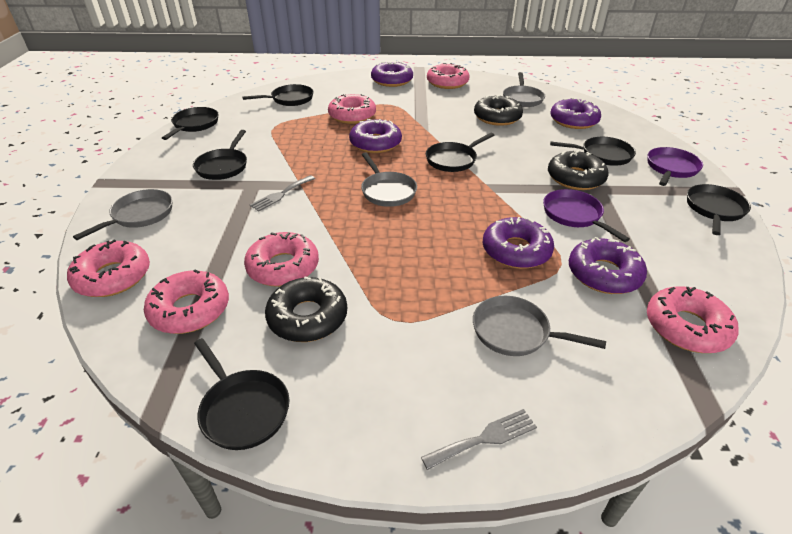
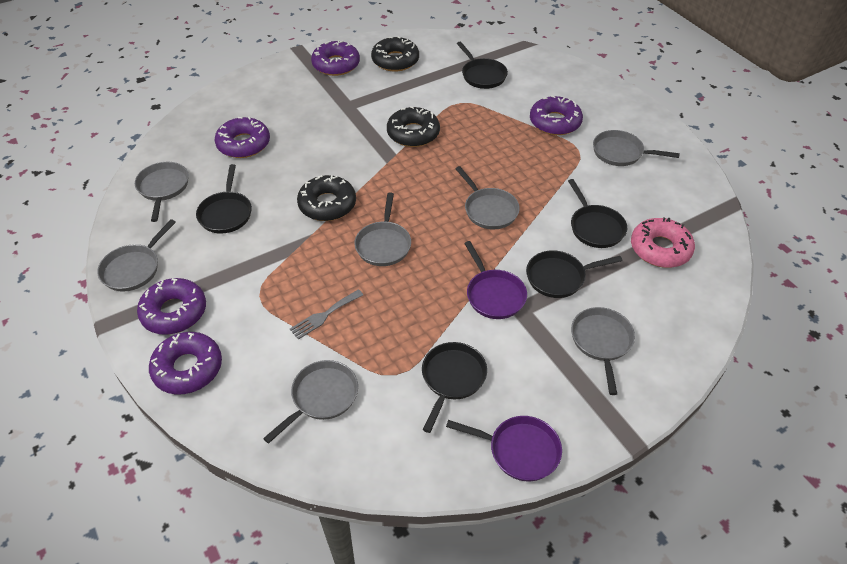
black pan: [162,107,219,140] [193,130,247,180] [194,338,289,450] [242,84,313,106] [426,133,495,172] [550,137,636,166] [687,184,751,235] = 7 -> [196,164,252,234] [422,342,487,433] [457,42,508,89] [526,250,622,298] [568,179,627,248] = 5
grey fork: [250,175,315,211] [421,409,537,470] = 2 -> [290,289,363,340] = 1
grey pan: [73,189,173,240] [361,152,417,207] [473,296,606,356] [503,72,545,107] = 4 -> [97,219,176,292] [135,162,189,222] [263,360,358,444] [354,193,411,266] [455,166,520,230] [571,307,635,395] [593,130,680,166] = 7
pink donut: [67,240,150,297] [144,270,229,334] [244,232,319,287] [328,94,376,124] [427,63,469,89] [647,287,739,353] = 6 -> [631,218,695,268] = 1

